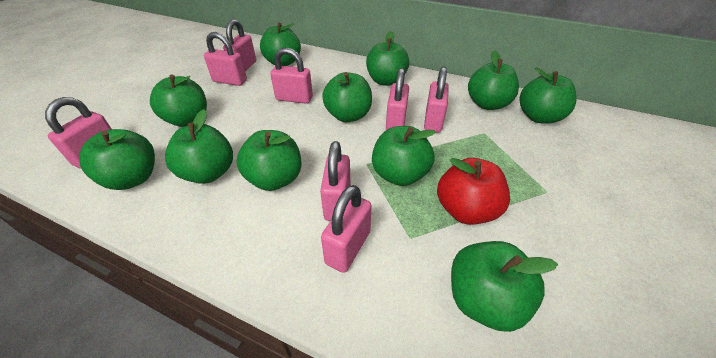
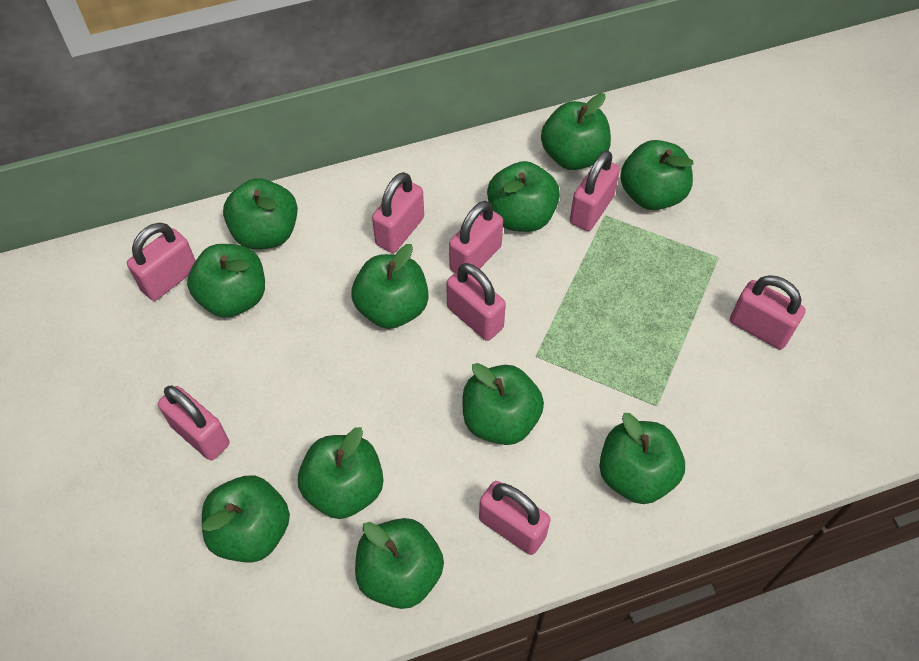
red apple: [437,158,510,225] = 1 -> none = 0

